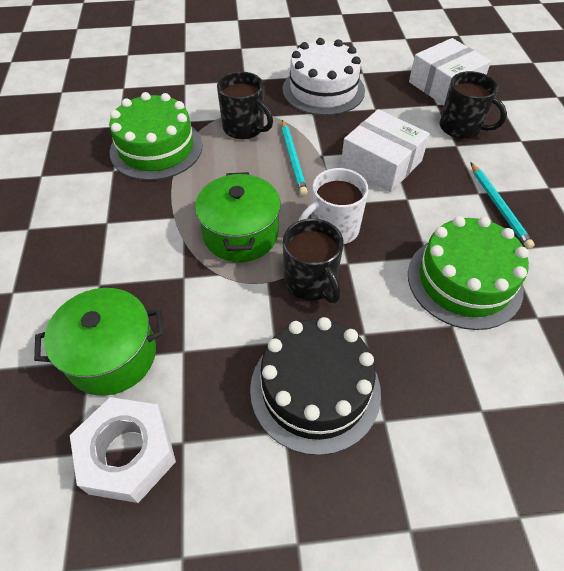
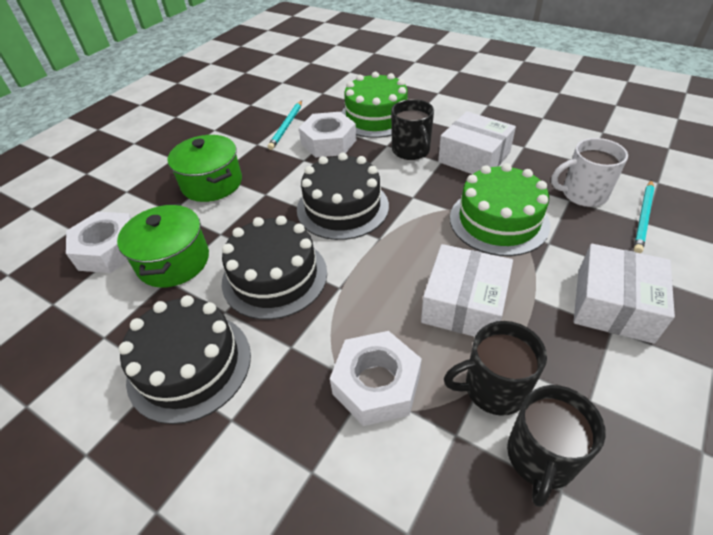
black cake: [250,317,381,455] = 1 -> [118,295,251,424] [222,216,327,320] [297,152,389,240] = 3
white box: [341,109,430,192] [409,38,491,106] = 2 -> [421,244,513,337] [438,111,516,174] [574,244,675,344] = 3
white cake: [283,38,365,116] = 1 -> none = 0
white nut: [70,397,176,503] = 1 -> [66,212,132,273] [299,112,356,158] [330,331,422,426] = 3

